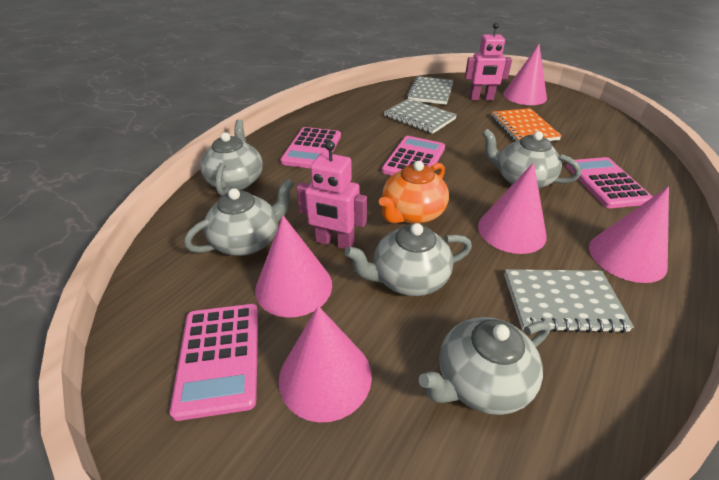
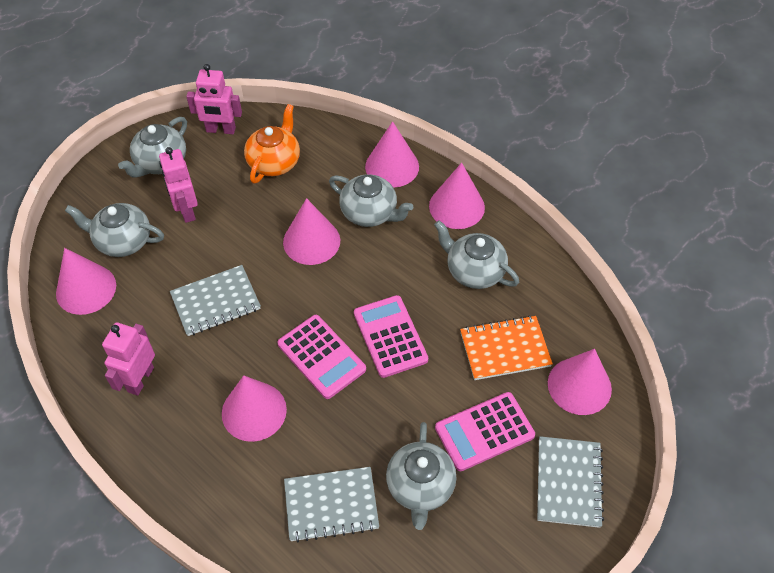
pink calculator: [170,304,258,421] [280,127,341,168] [382,136,445,176] [566,157,653,208] = 4 -> [277,315,366,399] [354,295,428,378] [435,392,535,471] = 3
pink cone: [255,216,332,318] [279,306,372,423] [478,162,547,254] [503,44,547,105] [589,186,669,283] = 5 -> [56,248,116,315] [222,375,287,442] [283,198,340,265] [365,121,419,188] [429,163,485,229] [548,349,612,415] = 6
pink robot: [297,141,367,249] [465,23,512,100] = 2 -> [102,322,155,396] [159,147,198,223] [186,64,242,134] = 3

